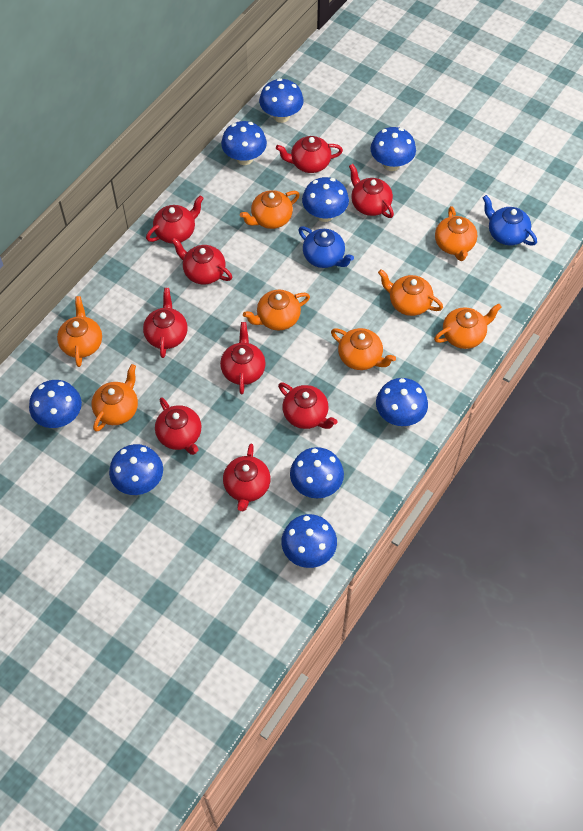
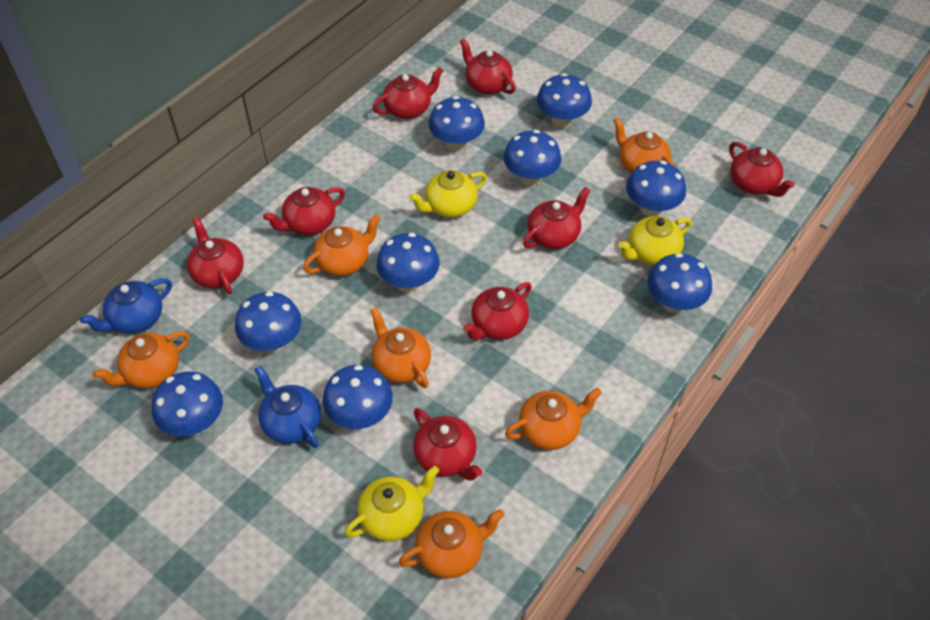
orange teapot: [57,296,102,367] [92,364,138,432] [240,190,300,229] [243,290,310,330] [331,328,396,370] [378,269,443,316] [434,303,502,349] [435,206,477,261] = 8 -> [93,331,190,388] [303,214,380,276] [370,307,431,388] [399,509,504,578] [505,388,602,450] [613,118,676,173] = 6
red teapot: [143,288,188,358] [146,195,204,244] [155,397,202,455] [171,237,232,285] [220,322,266,394] [223,444,271,511] [276,136,343,173] [278,382,338,429] [349,164,394,218] = 9 -> [187,217,244,294] [263,187,345,235] [373,67,443,119] [413,408,482,481] [460,39,516,94] [463,282,532,340] [523,187,591,249] [729,142,795,197] = 8
yellow teapot: none = 0 -> [345,466,439,541] [409,170,487,218] [618,216,692,265] = 3

